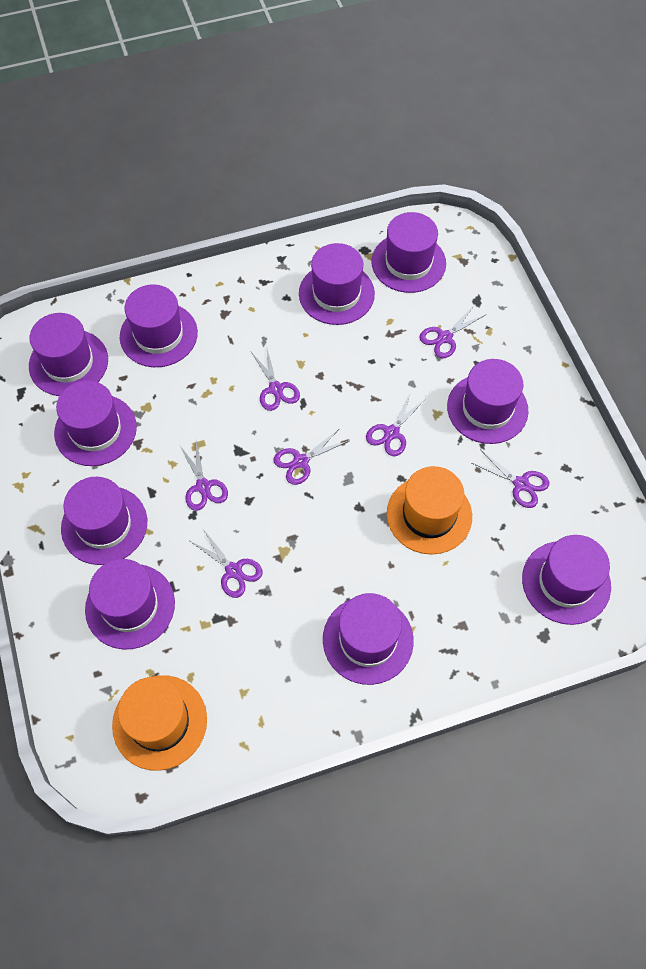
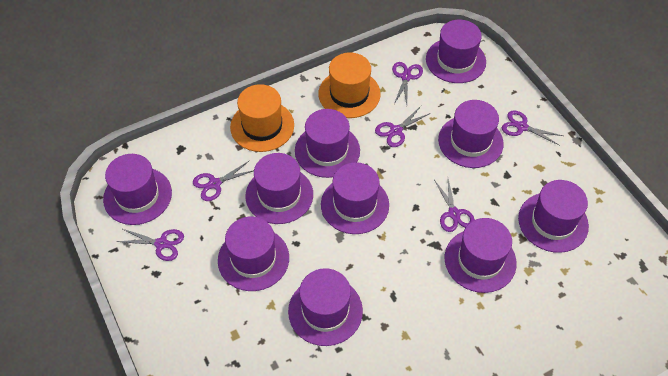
purple scissors: [180,441,228,511] [190,529,263,598] [251,349,300,411] [273,428,349,485] [366,392,425,456] [419,306,485,358] [472,449,549,508] = 7 -> [116,228,184,261] [193,160,254,201] [375,106,431,147] [392,62,423,105] [434,179,475,232] [502,110,563,146] = 6

